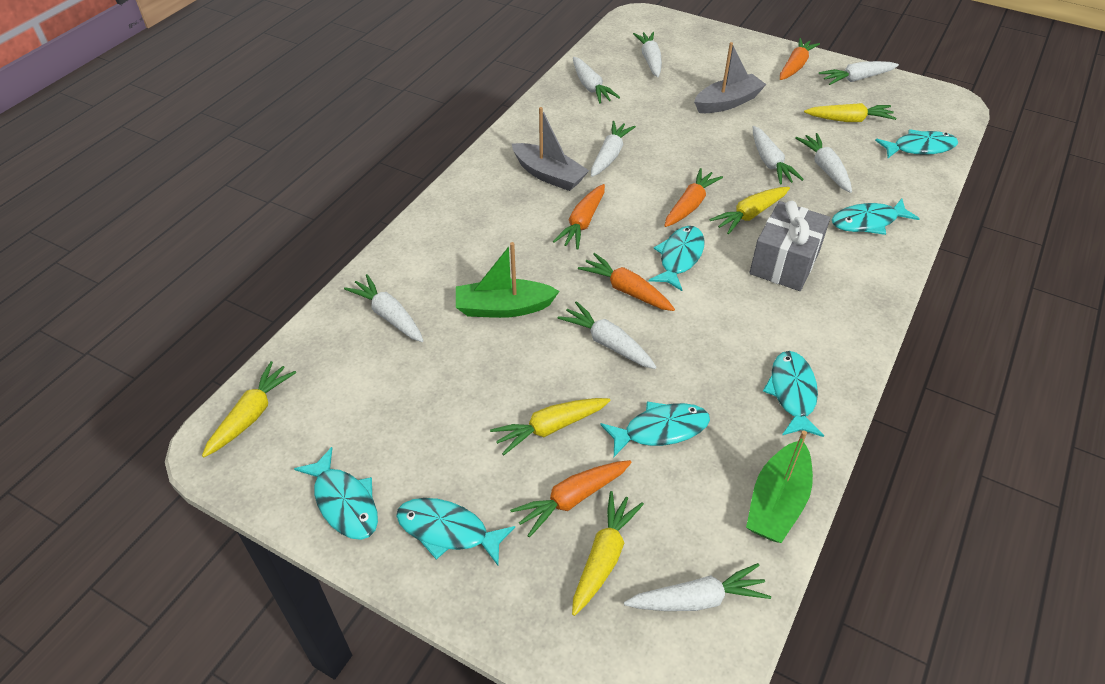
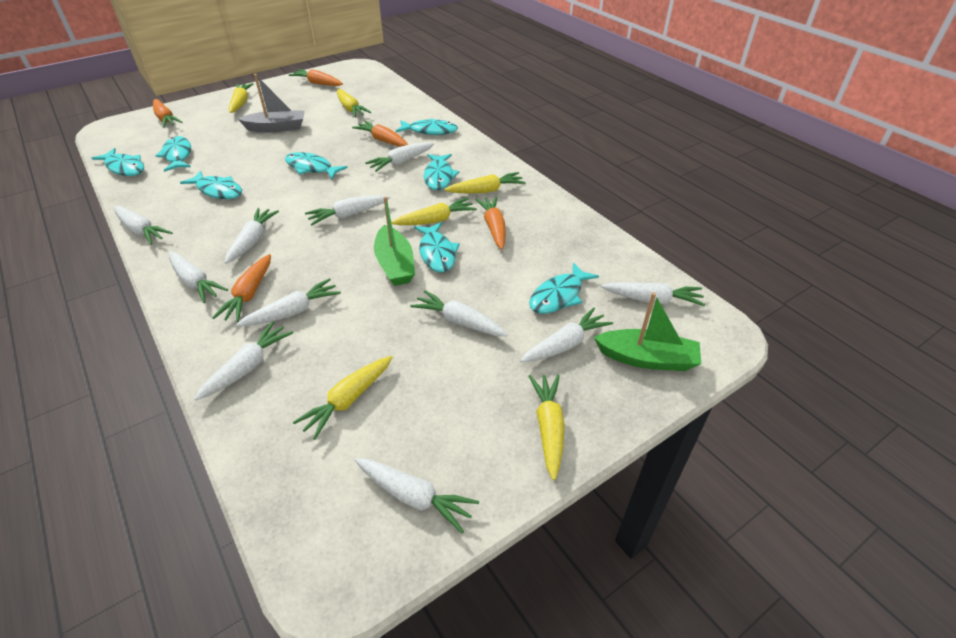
grey boat: [512,107,589,191] [694,42,767,113] = 2 -> [238,74,305,132] = 1
grey gift: [749,201,830,291] = 1 -> none = 0
turquoise fish: [294,447,378,540] [396,498,515,565] [600,401,710,457] [649,226,705,291] [763,351,824,437] [832,199,920,235] [875,129,958,158] = 7 -> [92,148,144,176] [156,136,191,172] [180,170,242,199] [285,152,348,179] [396,118,458,135] [414,222,460,272] [424,154,459,190] [529,262,599,314] = 8
white carrot: [344,274,424,342] [558,301,657,369] [573,57,620,104] [591,121,636,177] [624,563,771,611] [633,32,662,77] [753,126,804,185] [795,133,852,193] [819,61,899,85] = 9 -> [114,206,173,245] [169,252,228,303] [194,321,293,401] [224,208,279,264] [236,278,341,326] [305,195,391,225] [355,458,479,533] [365,142,434,172] [410,290,508,336] [520,307,613,363] [601,282,705,306] = 11
yellow carrot: [202,361,297,457] [490,398,610,455] [572,491,644,616] [709,187,790,234] [804,103,896,122] = 5 -> [229,83,253,113] [293,356,392,440] [337,89,371,117] [391,198,477,225] [444,172,526,194] [529,375,565,480] = 6

